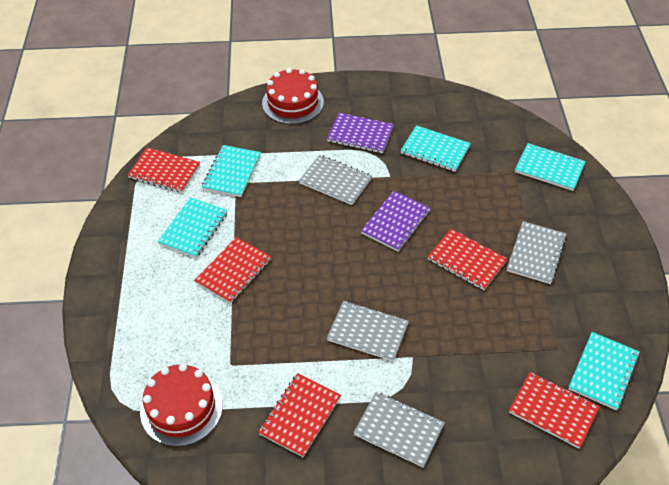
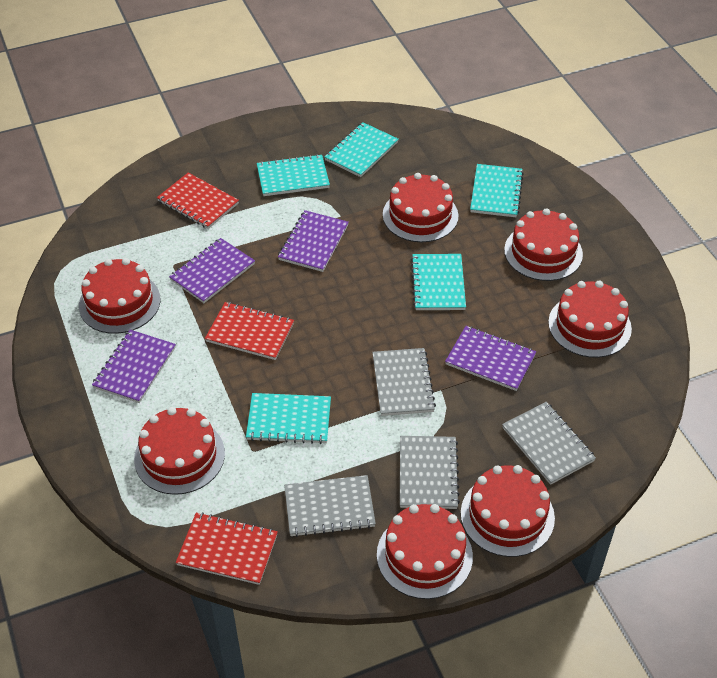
purple notebook: [327,113,394,153] [361,191,431,251] = 2 -> [92,330,176,403] [169,238,255,303] [278,210,349,272] [445,326,536,391] = 4
red cake: [140,363,223,447] [262,68,324,124] = 2 -> [79,258,161,334] [134,407,225,495] [377,504,473,599] [383,173,458,242] [461,465,555,557] [504,208,583,281] [548,281,632,358] = 7
red notebook: [127,148,200,193] [194,237,271,303] [258,373,341,457] [427,229,507,290] [509,372,600,448] = 5 -> [157,173,239,229] [176,512,278,585] [205,302,294,360] = 3

